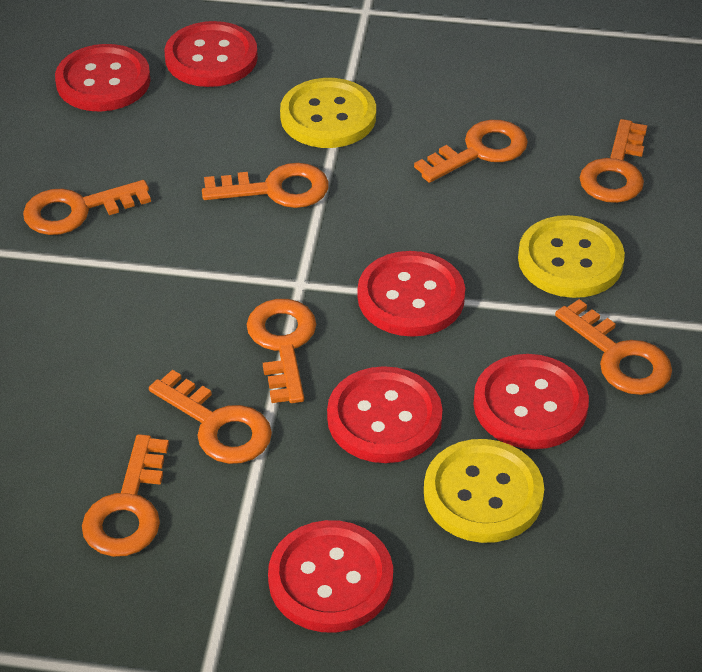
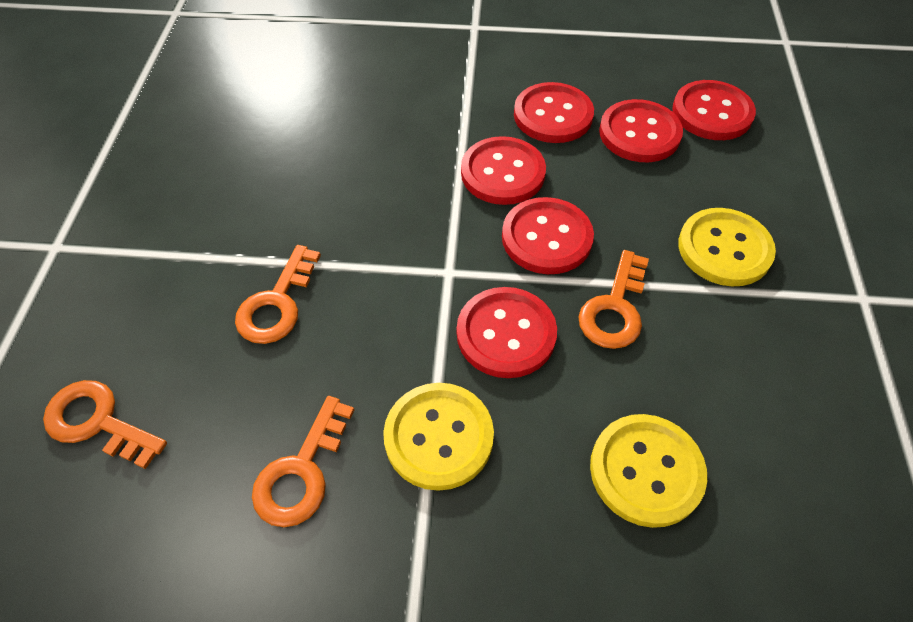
orange key: [23,180,151,235] [82,434,169,557] [149,370,272,464] [202,163,329,208] [246,299,316,403] [414,120,528,183] [555,299,672,395] [580,119,647,203] = 8 -> [43,380,167,469] [235,245,321,344] [252,396,354,527] [578,250,649,349] = 4

